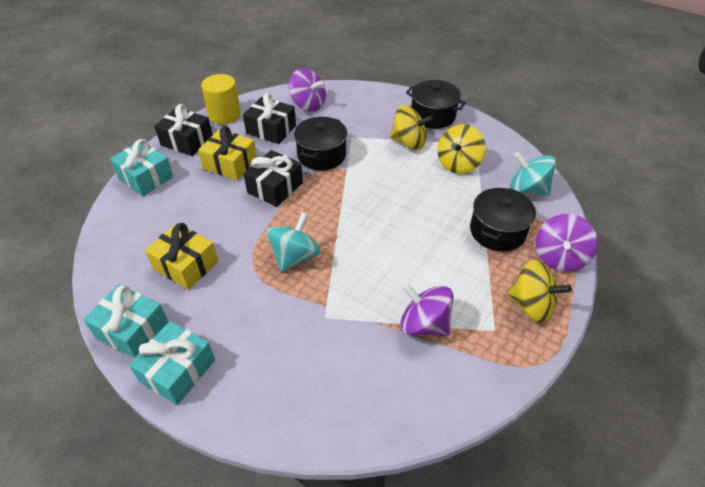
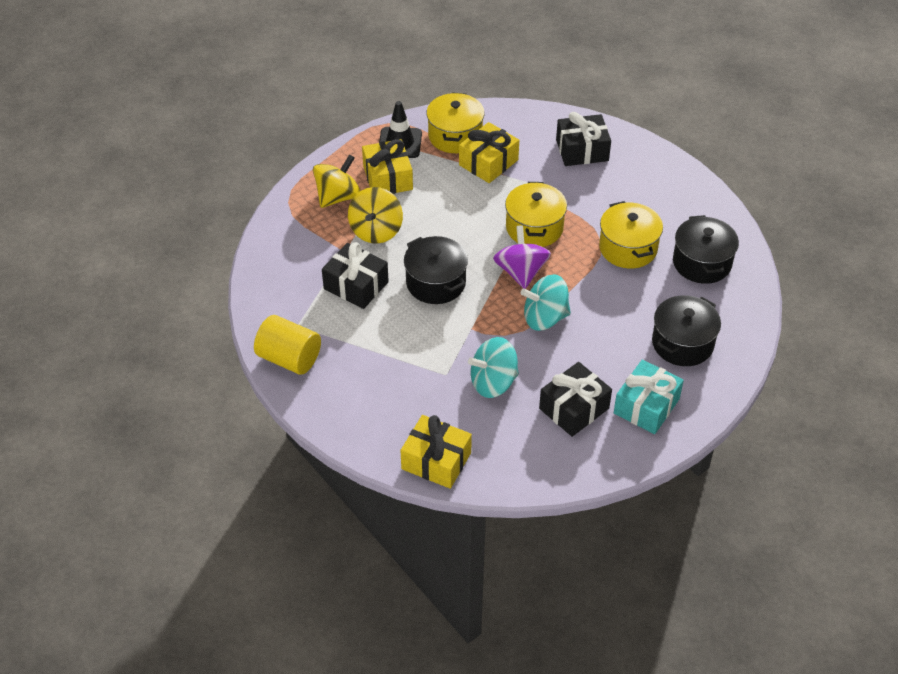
black traffic cone: none = 0 -> [379,101,422,158] = 1
purple spinning top: [289,68,326,112] [400,283,453,336] [536,214,598,272] = 3 -> [493,225,551,289] = 1
turquoise gift: [84,284,168,358] [110,139,174,196] [129,321,215,405] = 3 -> [614,360,684,434] = 1
yellow gift: [145,223,218,290] [198,126,257,181] = 2 -> [362,139,413,194] [400,415,472,489] [459,122,519,183] = 3
yellow pot: none = 0 -> [426,92,485,153] [505,182,567,247] [599,201,663,269] = 3
yellow spinning top: [390,105,433,150] [437,124,486,174] [507,260,572,323] = 3 -> [313,154,361,208] [348,187,403,244] = 2

